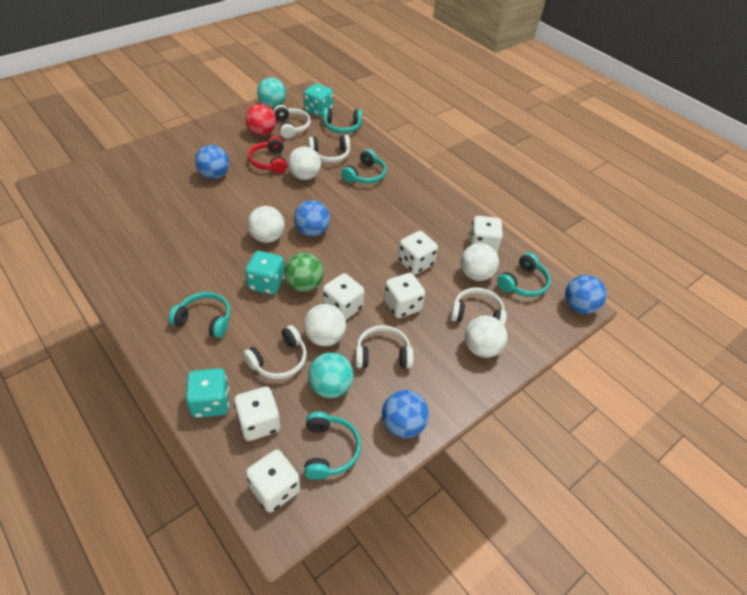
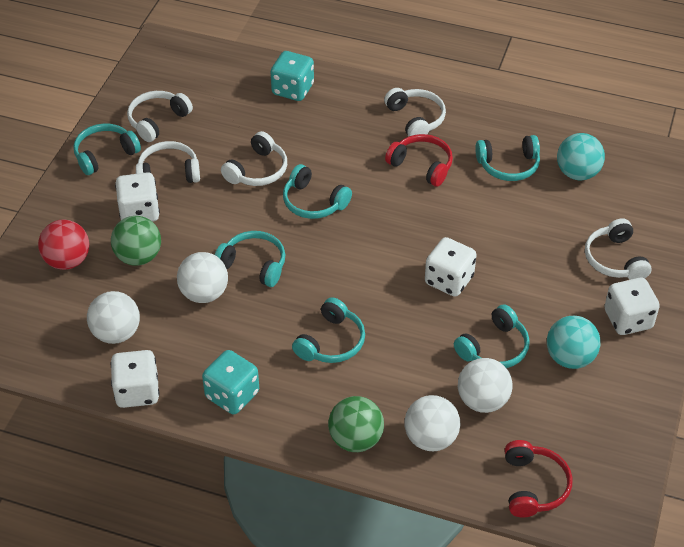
blue ball: [195,145,229,179] [294,200,330,237] [382,390,429,438] [565,275,607,314] = 4 -> none = 0
green ball: [284,253,324,292] = 1 -> [111,216,161,266] [328,396,384,452] = 2
red headphones: [248,137,287,174] = 1 -> [385,134,453,187] [505,440,572,518] = 2
turquoise dice: [186,368,229,418] [245,251,284,295] [304,83,333,117] = 3 -> [202,350,259,414] [271,51,314,101] = 2
turquoise headphones: [169,292,231,338] [304,411,361,480] [323,108,362,134] [341,149,387,184] [497,253,551,297] = 5 -> [73,123,141,175] [215,231,286,287] [283,164,352,219] [292,297,365,363] [454,304,530,368] [475,135,540,181] = 6
white ball: [247,206,285,243] [288,146,321,180] [304,304,346,346] [461,243,499,281] [465,315,508,358] = 5 -> [87,291,140,344] [177,252,228,303] [404,395,460,451] [458,358,513,413] = 4
white dice: [234,387,281,441] [246,450,300,513] [323,273,364,319] [384,273,425,318] [398,231,438,274] [469,216,503,253] = 6 -> [111,350,159,408] [115,172,160,222] [425,237,477,297] [604,278,660,335] = 4

